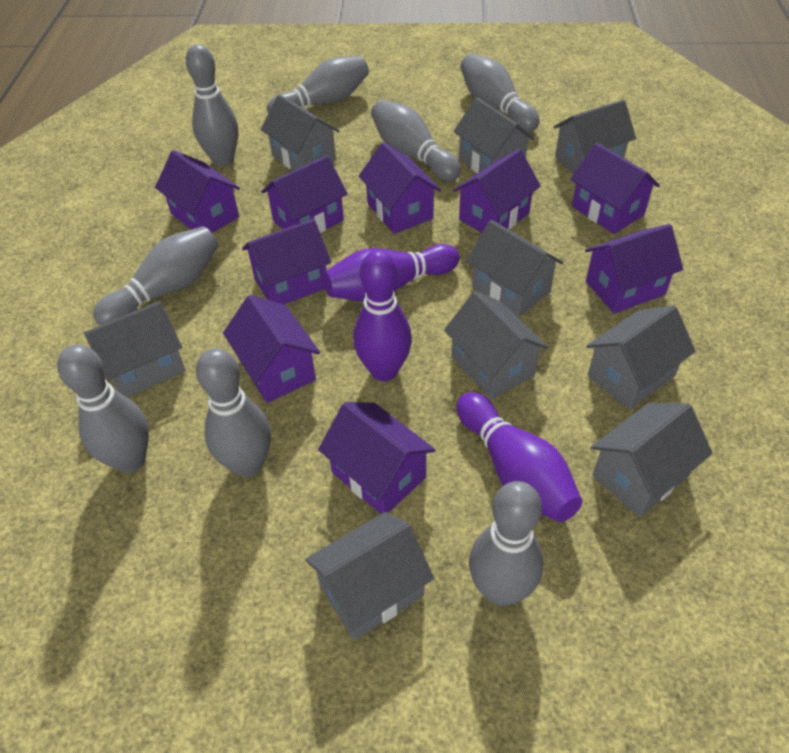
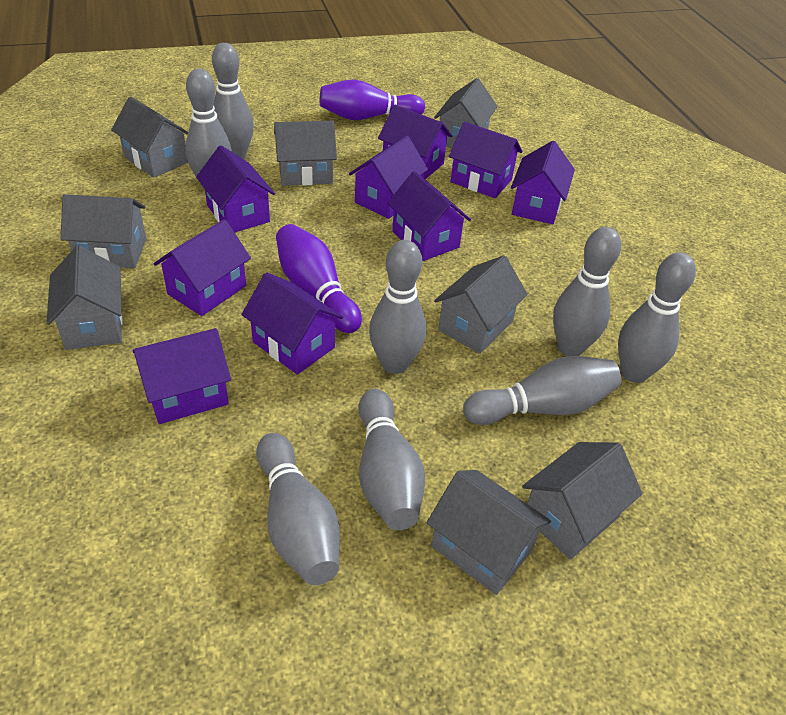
grey house: [84,301,186,398] [261,94,340,171] [305,512,434,640] [444,291,548,399] [453,97,535,173] [466,220,563,318] [554,100,636,174] [586,305,695,410] [591,403,712,517] = 9 -> [46,245,123,350] [61,194,146,268] [111,97,188,178] [274,121,337,186] [427,470,551,595] [434,78,498,148] [434,255,528,354] [522,442,642,559] = 8
purple bowling pin: [323,244,459,301] [353,250,412,381] [457,392,582,522] = 3 -> [276,224,362,333] [320,79,425,120] = 2

